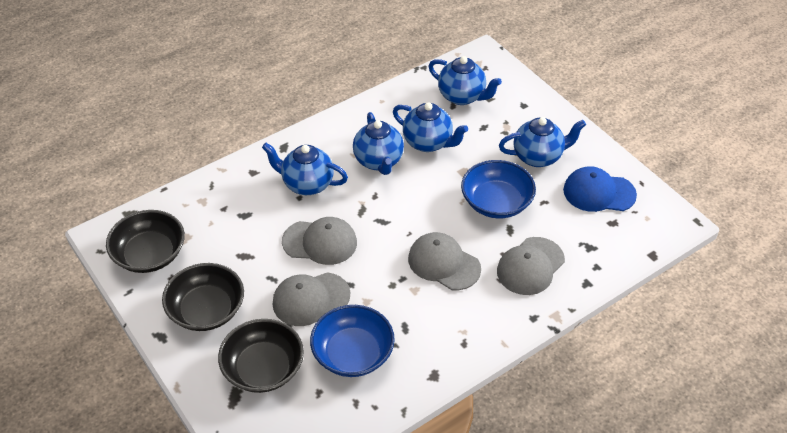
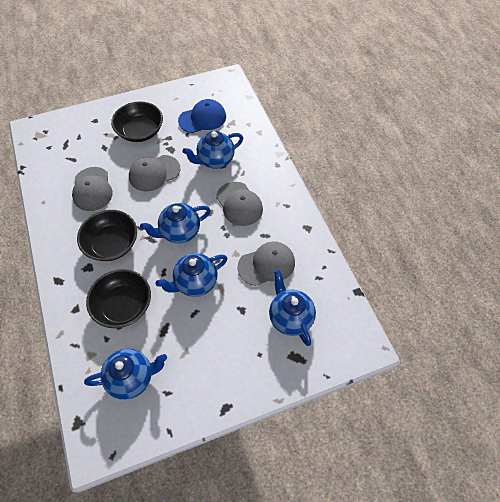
blue bowl: [310,305,395,377] [461,160,536,218] = 2 -> none = 0

